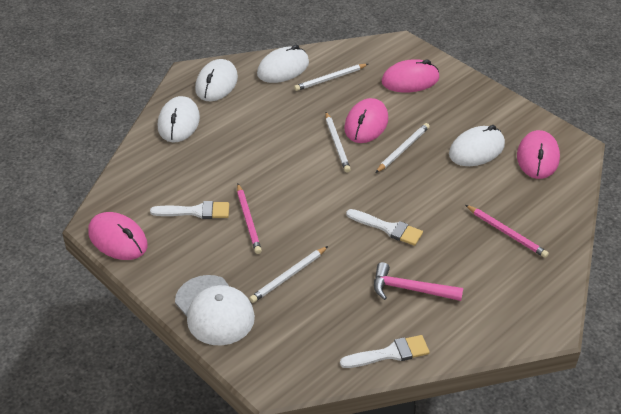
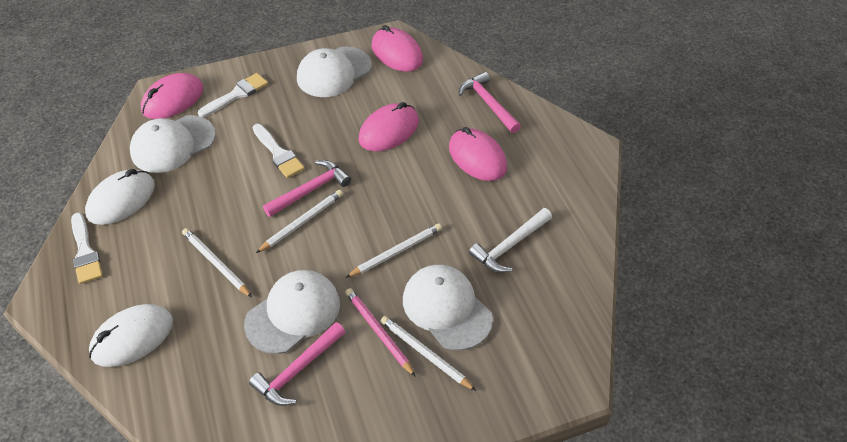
pink hammer: [374,262,463,301] = 1 -> [249,322,345,406] [263,160,351,217] [459,72,521,133] = 3
pink pencil: [237,184,262,254] [465,205,549,258] = 2 -> [345,288,416,377] = 1
white cap: [175,275,255,345] = 1 -> [130,115,216,173] [244,270,340,354] [297,47,372,97] [403,265,493,350] = 4
white hammer: none = 0 -> [469,208,552,273] = 1
white mouse: [158,96,200,143] [195,59,238,101] [257,45,309,83] [449,125,505,166] = 4 -> [85,169,155,225] [89,304,173,367] = 2

